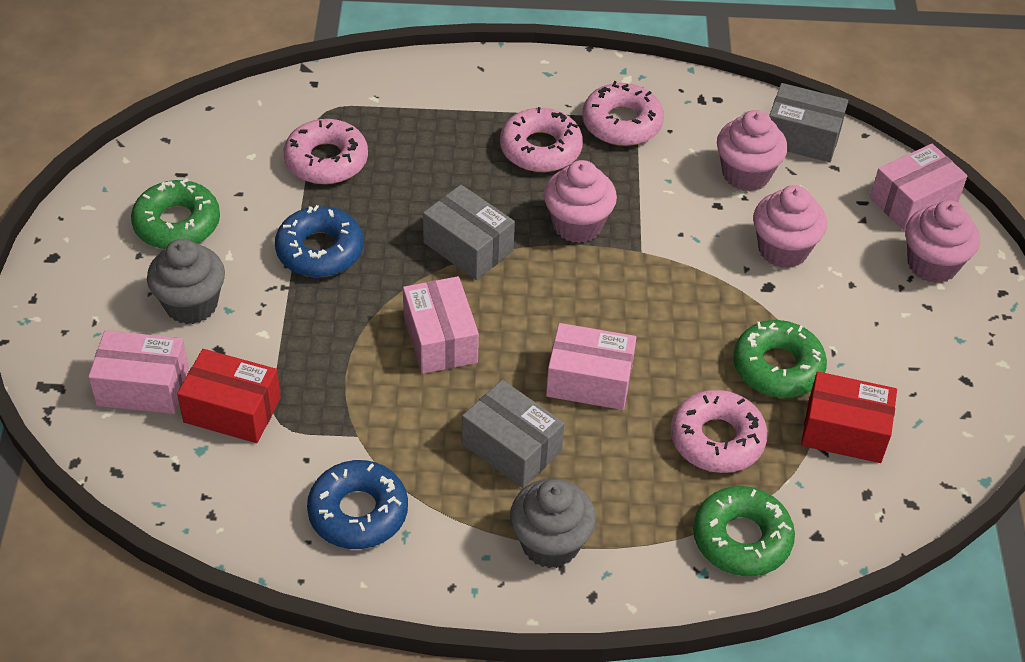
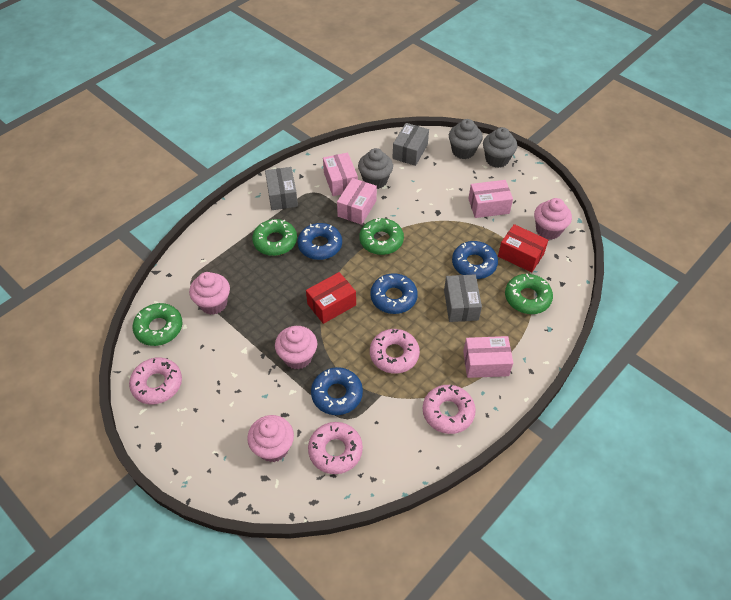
blue donut: [275,205,364,277] [307,460,408,549] = 2 -> [298,223,342,260] [311,367,363,415] [370,273,418,314] [452,241,498,279] = 4
green donut: [131,178,220,249] [693,486,795,576] [733,320,827,398] = 3 -> [133,303,182,346] [252,219,297,256] [359,218,404,255] [505,274,553,314] = 4
grey cupcake: [147,239,225,324] [510,479,596,568] = 2 -> [358,148,393,189] [449,119,483,159] [483,127,517,168] = 3

